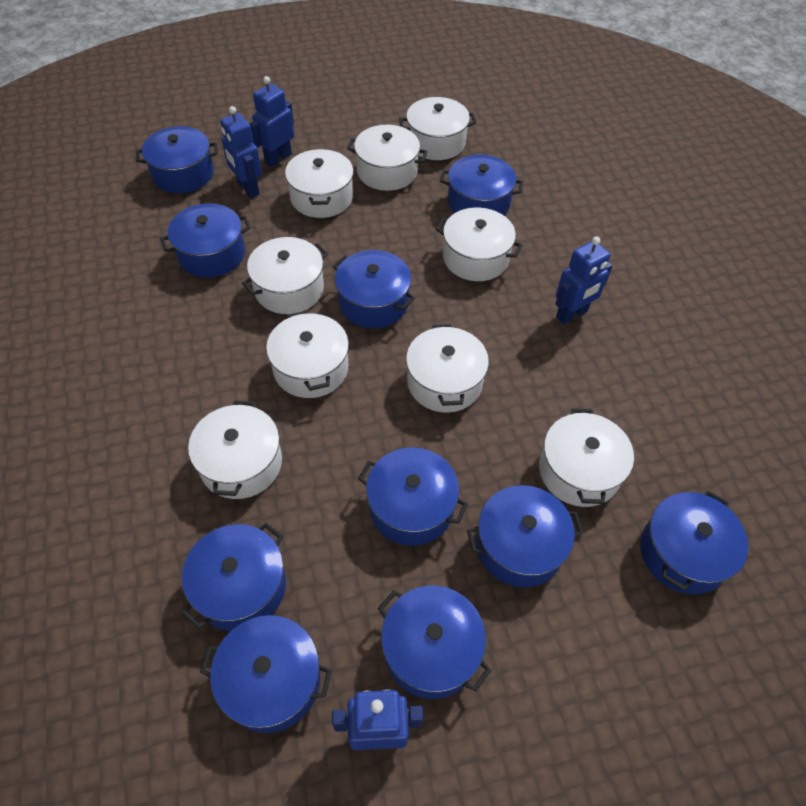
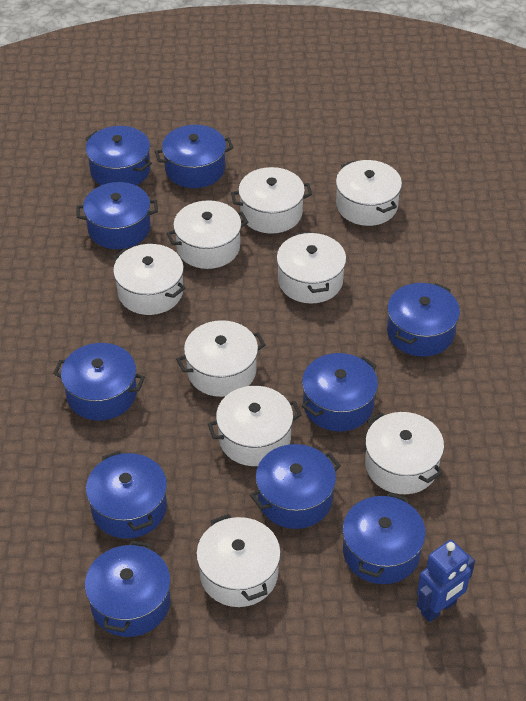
blue robot: [220,106,262,198] [249,76,294,167] [332,690,423,750] [555,236,613,324] = 4 -> [417,540,475,622] = 1

